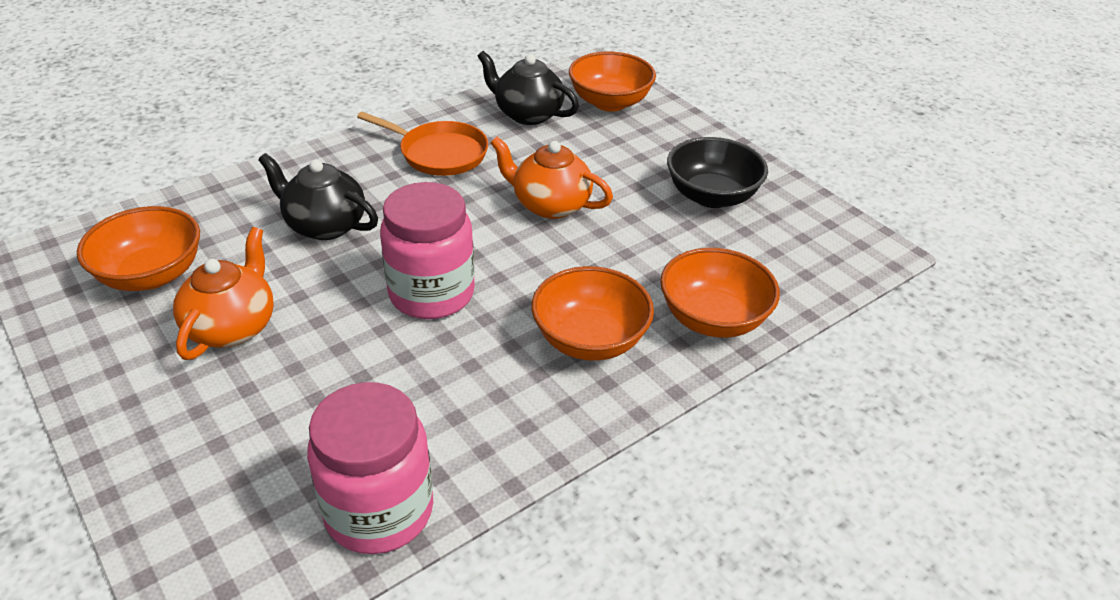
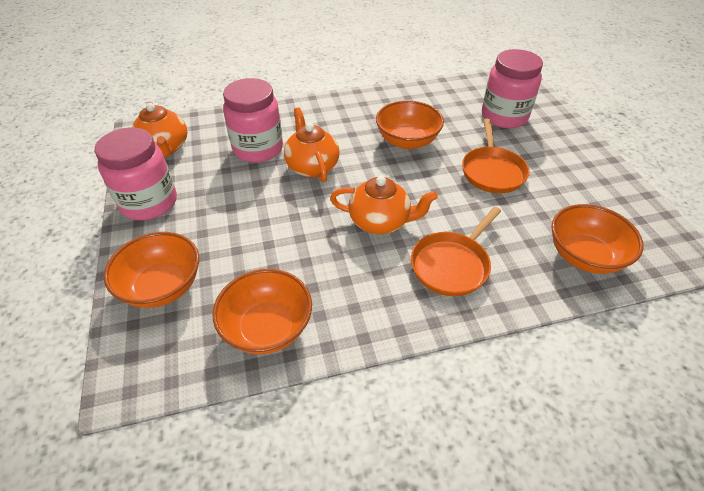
black bowl: [667,137,768,208] = 1 -> none = 0
black teapot: [258,153,378,240] [477,51,579,125] = 2 -> none = 0
orange pan: [357,112,488,176] = 1 -> [411,207,501,296] [462,119,529,193] = 2
orange teapot: [173,227,274,360] [491,136,613,219] = 2 -> [132,102,187,158] [284,107,339,182] [330,176,438,234] = 3
pink jar: [307,382,433,554] [380,182,475,319] = 2 -> [95,127,177,220] [223,78,283,163] [482,49,543,128] = 3

